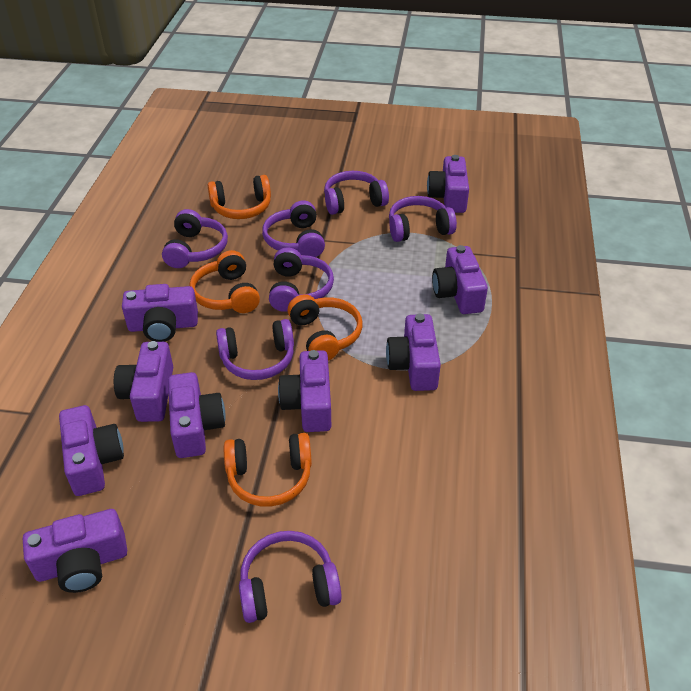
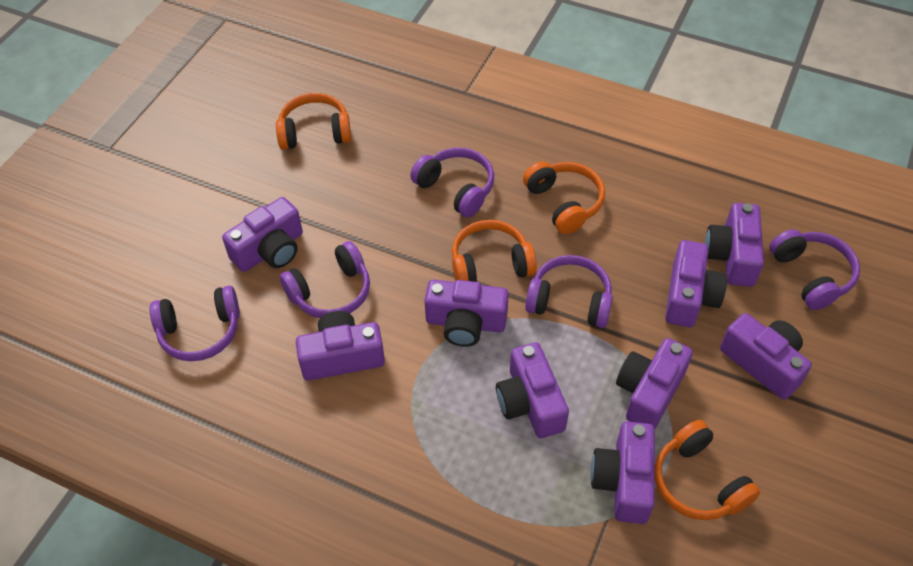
purple headphones: [162,209,228,268] [216,319,294,380] [239,531,342,623] [262,200,325,257] [269,247,334,312] [324,171,389,215] [389,196,457,242] = 7 -> [149,286,240,361] [280,241,370,318] [410,147,494,218] [525,255,613,328] [769,229,860,310] = 5

